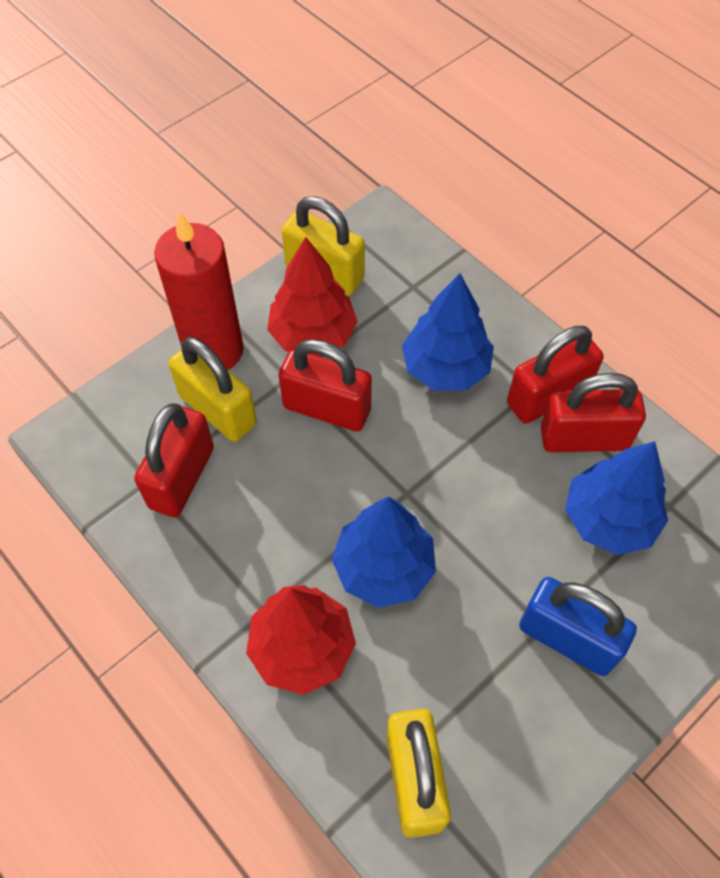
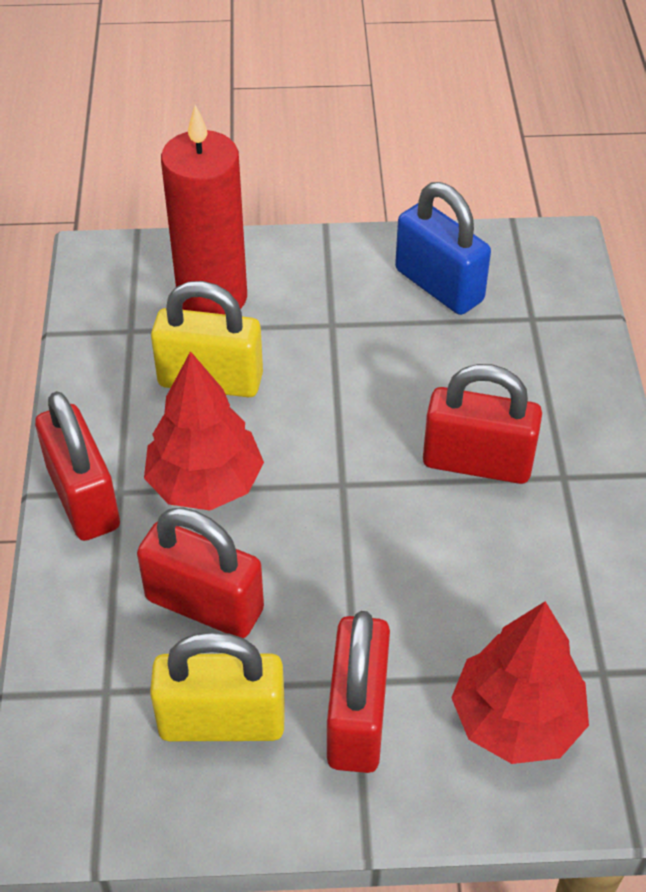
blue tree: [332,497,436,608] [402,273,494,391] [565,441,668,555] = 3 -> none = 0
yellow padlock: [168,337,257,442] [282,196,365,296] [386,709,451,838] = 3 -> [150,632,285,741] [151,281,263,397] = 2

